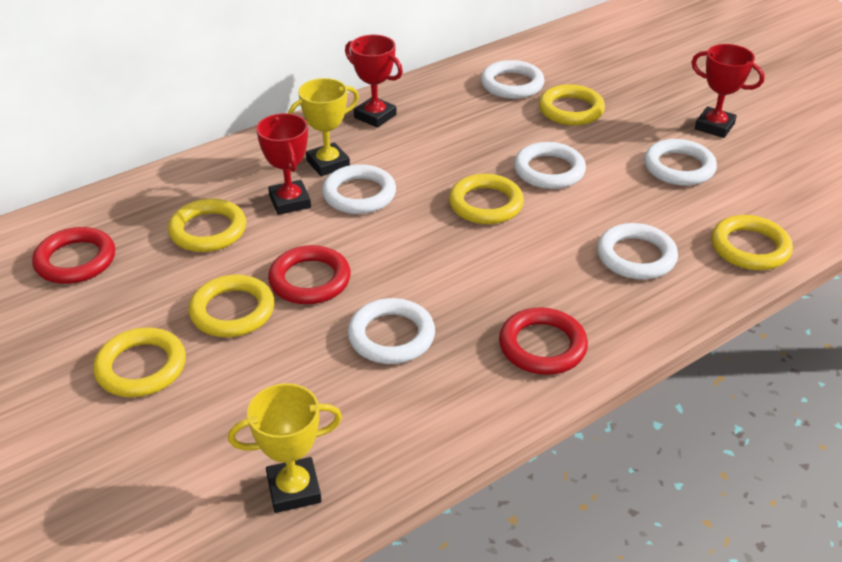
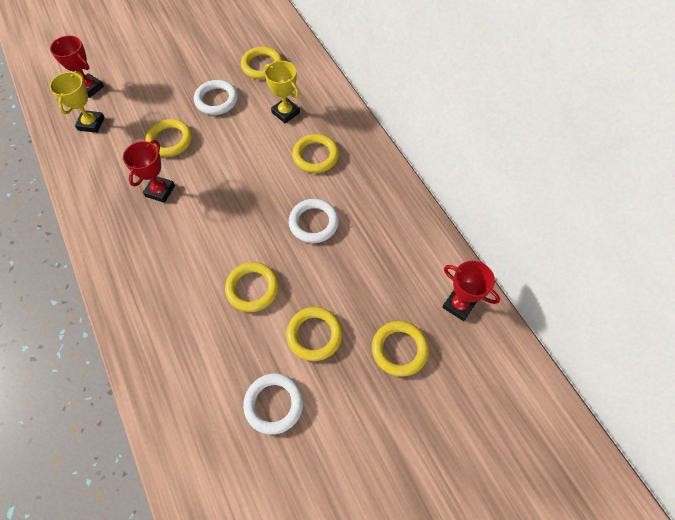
red ring: [32,227,115,284] [268,245,351,304] [499,308,588,375] = 3 -> none = 0
white ring: [322,164,396,214] [348,298,435,364] [481,60,545,99] [514,142,586,189] [597,223,678,280] [644,139,717,186] = 6 -> [194,80,238,115] [243,373,303,435] [289,199,339,243] = 3

